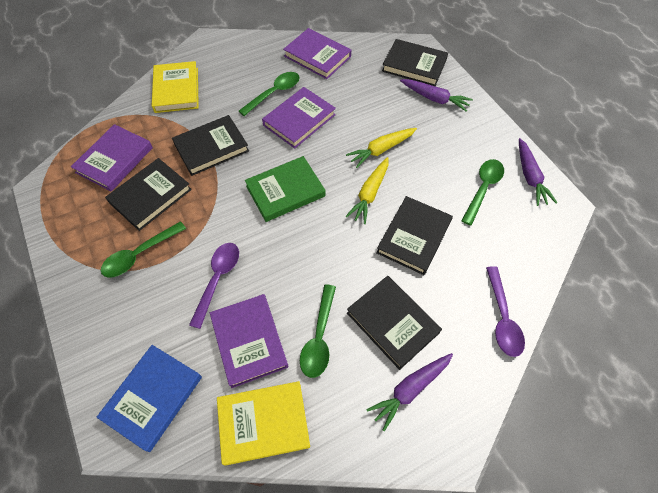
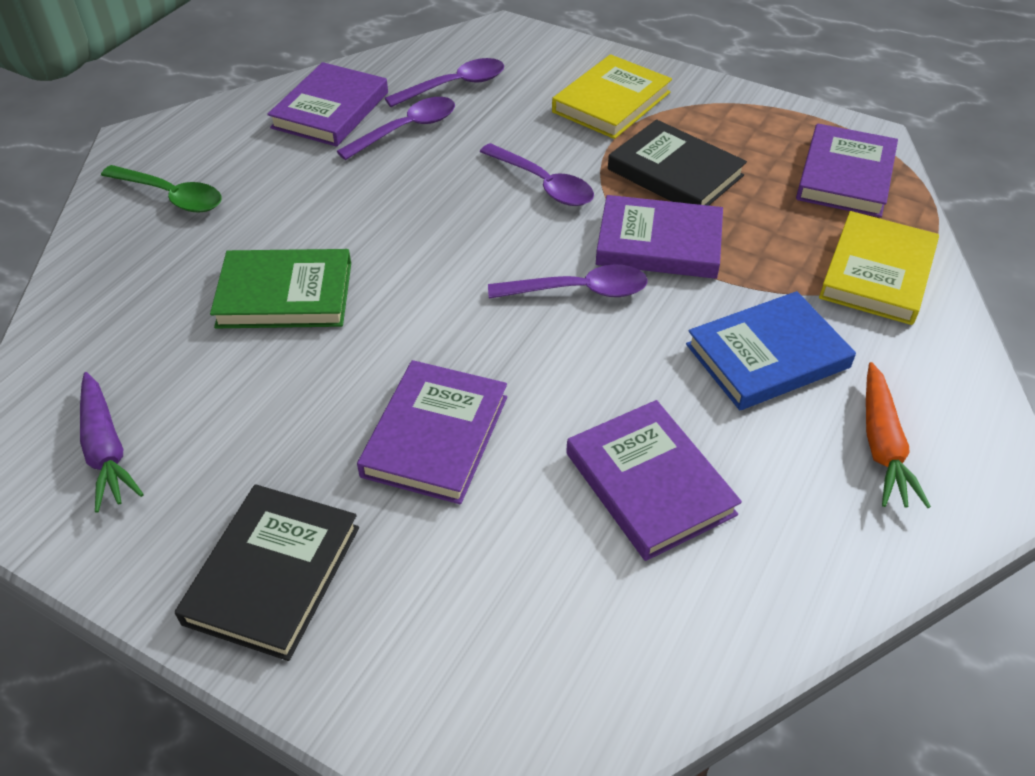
black book: [105,158,192,231] [172,115,249,176] [347,276,442,370] [376,196,453,275] [382,39,448,86] = 5 -> [175,484,359,661] [608,119,747,206] = 2
green spoon: [101,221,186,278] [239,72,299,116] [300,284,336,378] [461,159,504,226] = 4 -> [101,165,222,213] = 1
orange carrot: none = 0 -> [866,362,931,508] = 1
purple book: [71,124,153,191] [210,294,288,388] [262,87,336,148] [283,28,351,79] = 4 -> [267,62,388,147] [357,360,507,504] [566,400,742,561] [596,195,723,279] [796,123,898,218] = 5
purple carrot: [366,353,453,432] [400,79,473,112] [519,138,557,206] = 3 -> [80,372,144,513] = 1
purple spoon: [189,243,239,329] [486,266,525,357] = 2 -> [337,97,455,160] [385,58,504,107] [480,143,594,206] [488,264,648,299] = 4
yellow carrot: [346,128,417,168] [346,157,388,224] = 2 -> none = 0

